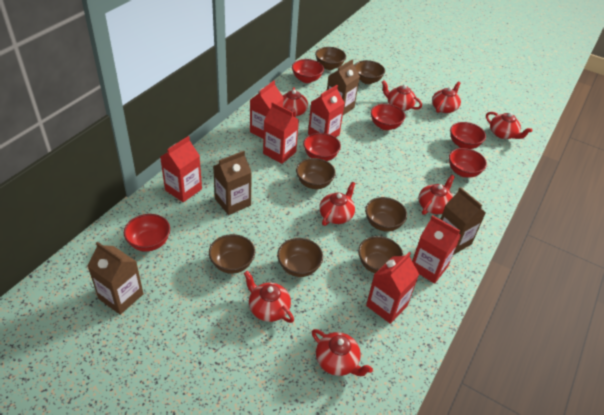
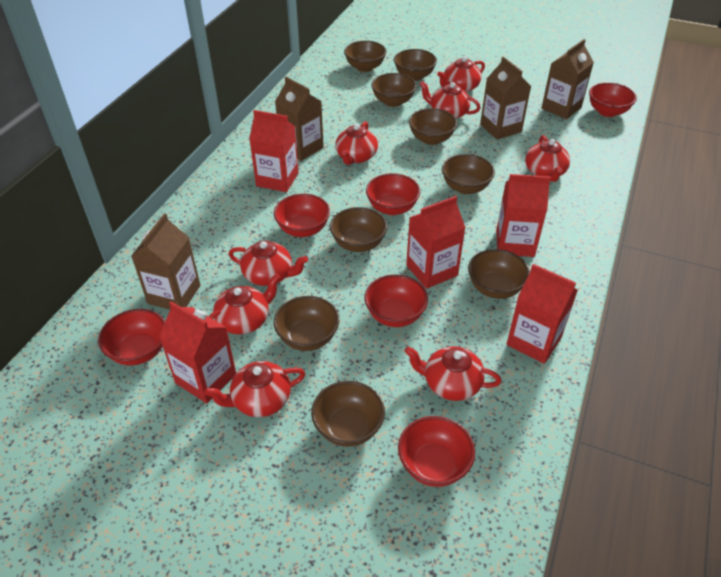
brown bowl: [209,234,255,274] [277,238,323,277] [296,158,336,189] [315,47,346,70] [354,60,385,84] [358,236,403,273] [365,197,407,232] = 7 -> [274,296,339,351] [311,381,385,447] [330,207,387,252] [344,41,386,72] [371,73,417,107] [394,49,437,81] [409,108,457,145] [442,154,495,194] [468,249,530,299] = 9
red carton: [160,136,202,202] [250,81,284,138] [263,102,299,164] [308,85,345,137] [366,252,419,324] [412,215,461,284] = 6 -> [159,301,236,403] [249,110,299,192] [406,196,466,289] [496,174,551,257] [507,264,578,364] = 5

